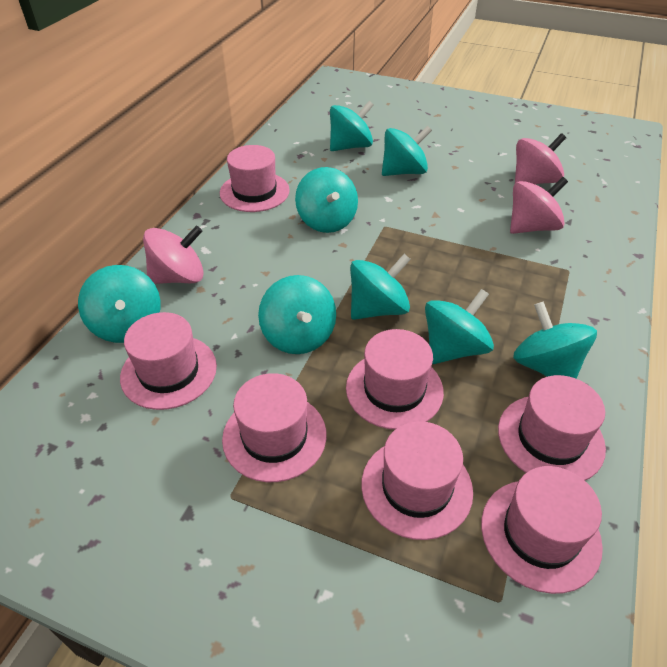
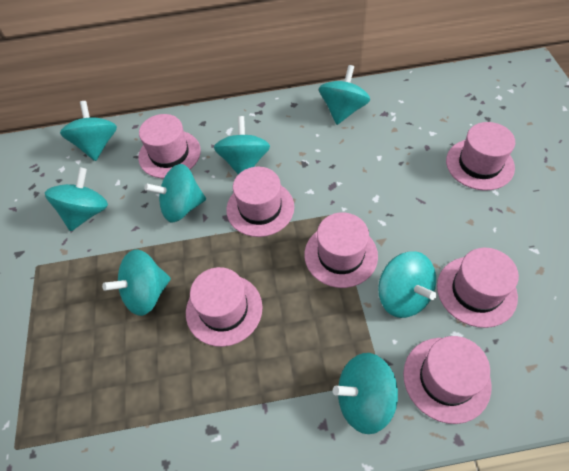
pink spinning top: [143,226,203,284] [510,177,568,234] [515,133,566,184] = 3 -> none = 0

